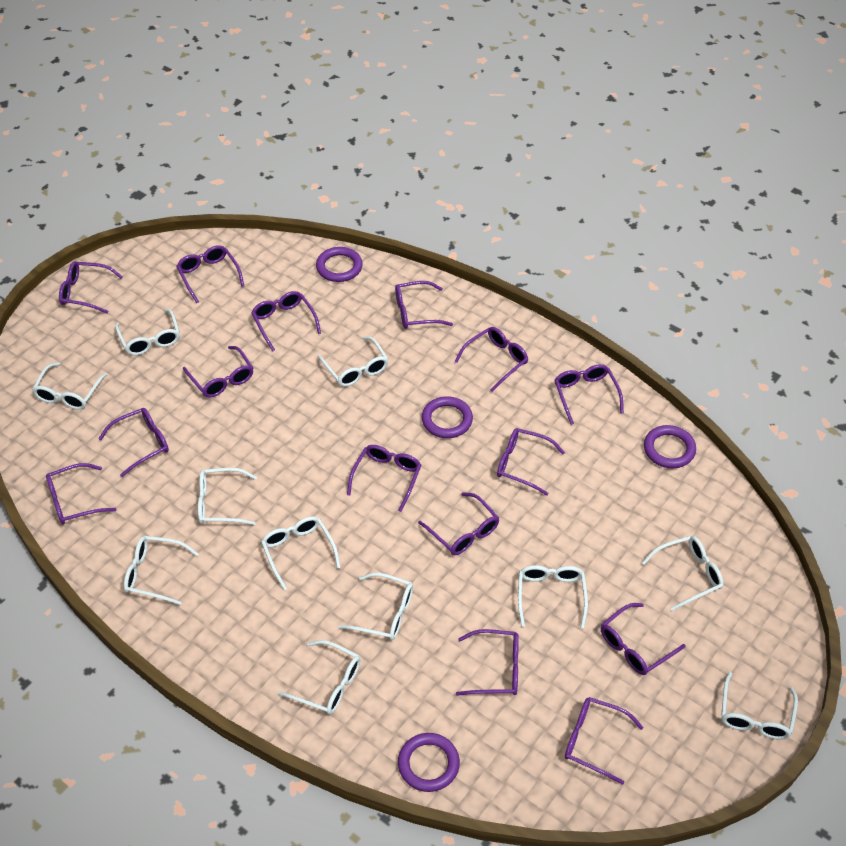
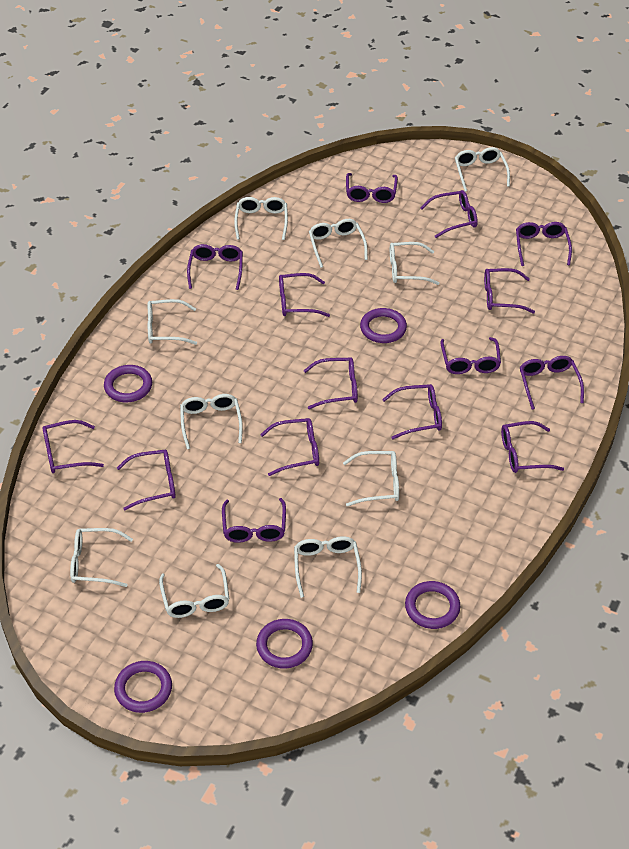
purple ring: [316,247,363,282] [398,733,460,792] [422,396,473,438] [644,425,696,468] = 4 -> [104,365,152,402] [114,661,172,713] [256,619,313,669] [360,308,407,343] [405,581,460,629] = 5
white glasses: [32,362,108,410] [115,309,180,355] [124,536,199,605] [198,468,257,525] [261,516,341,590] [278,640,361,714] [317,336,388,387] [338,573,413,640] [518,565,588,628] [642,536,724,611] [721,672,798,740] = 11 -> [70,528,133,587] [148,299,197,345] [159,564,229,618] [180,394,243,449] [234,197,288,240] [294,536,362,598] [309,219,368,268] [343,451,399,506] [390,242,439,285] [455,147,510,192] = 10

